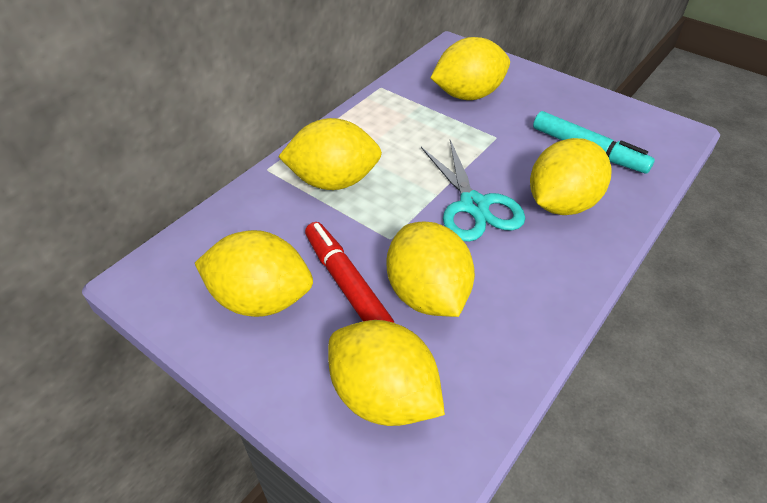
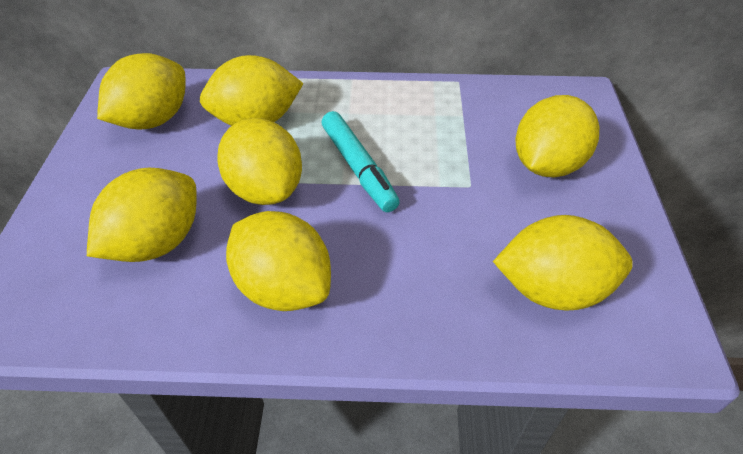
red marker: [305,222,394,323] = 1 -> none = 0
turquoise scissors: [421,140,525,242] = 1 -> none = 0
yellow lemon: [195,230,313,317] [278,118,382,190] [328,320,445,426] [387,221,475,317] [431,37,510,100] [530,138,612,215] = 6 -> [87,168,197,262] [97,53,185,130] [200,55,304,126] [217,118,302,205] [226,211,331,311] [493,215,633,310] [516,95,599,178] = 7

